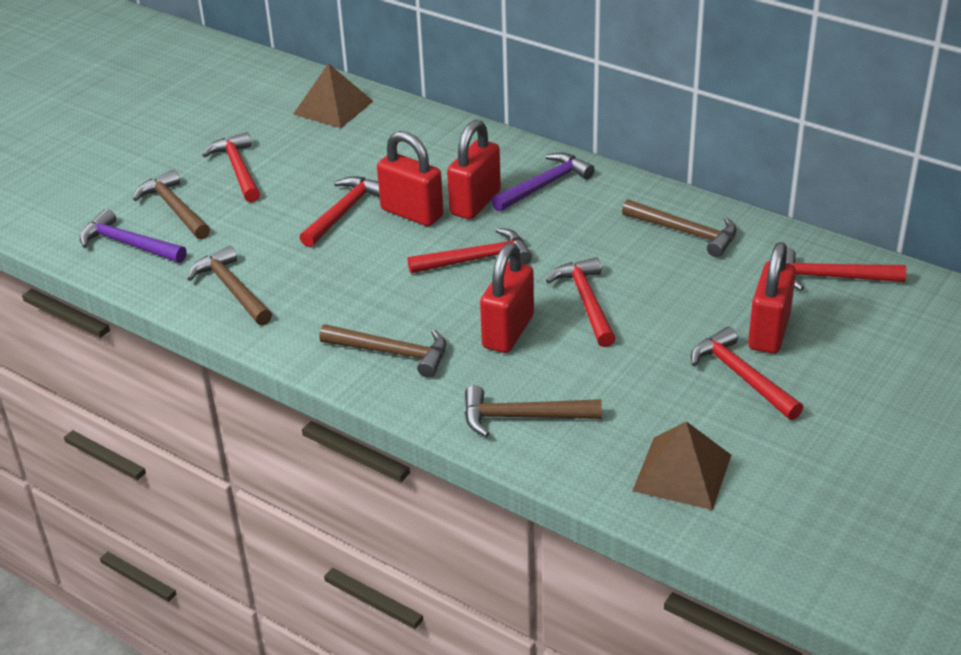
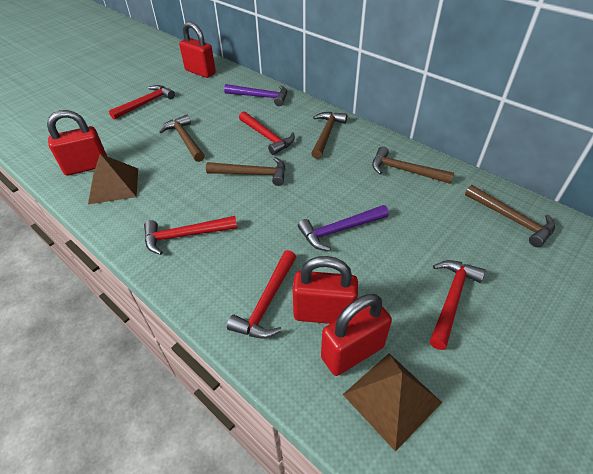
red hammer: [202,132,260,202] [300,176,380,247] [408,228,532,273] [546,257,616,347] [691,327,803,420] [786,247,906,291] = 6 -> [109,85,175,120] [144,216,237,255] [227,250,296,338] [239,111,295,155] [430,260,485,350] = 5

